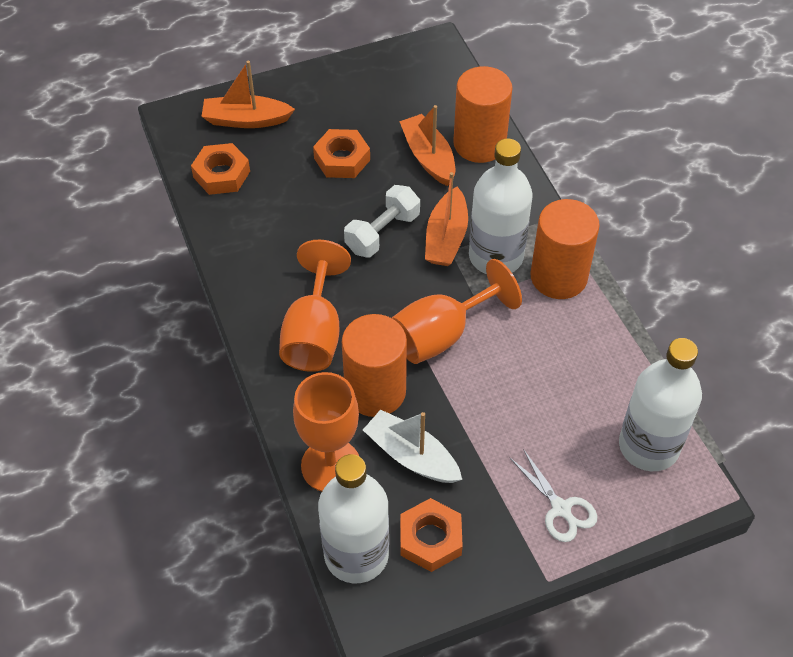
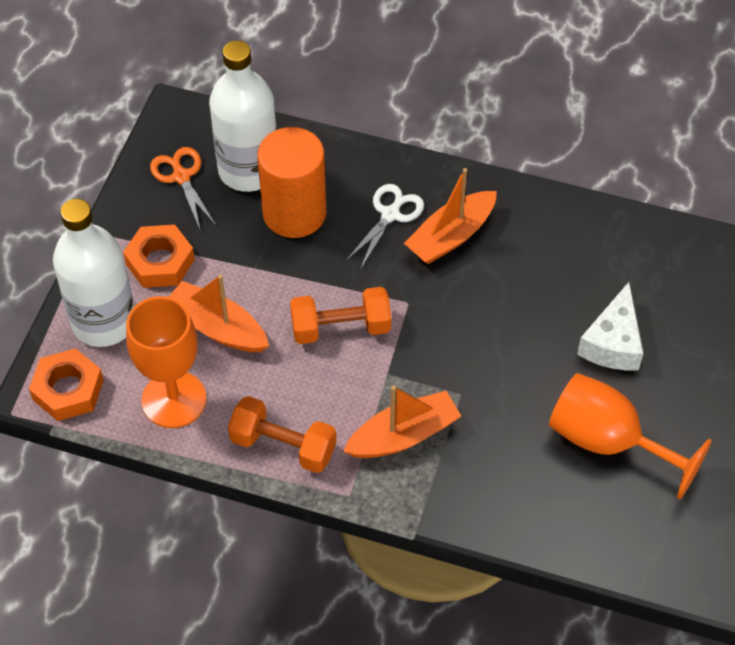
orange cylinder: [342,314,407,417] [453,66,512,163] [531,199,600,299] = 3 -> [257,127,326,238] = 1
orange dumbbell: none = 0 -> [228,396,336,473] [290,287,391,344] = 2
orange goblet: [279,240,351,372] [293,372,359,491] [392,259,522,364] = 3 -> [126,296,206,428] [549,373,712,500] = 2
orange nut: [191,143,250,195] [313,129,370,178] [400,498,463,572] = 3 -> [29,348,104,421] [123,224,195,288] = 2
orange scissors: none = 0 -> [150,147,216,229] = 1
white boat: [363,409,462,483] = 1 -> none = 0
white bottle: [318,454,389,583] [469,138,533,274] [619,338,702,471] = 3 -> [53,199,134,347] [209,40,277,192] = 2
white cheese: none = 0 -> [577,282,644,371] = 1
white dumbbell: [344,185,420,257] = 1 -> none = 0

